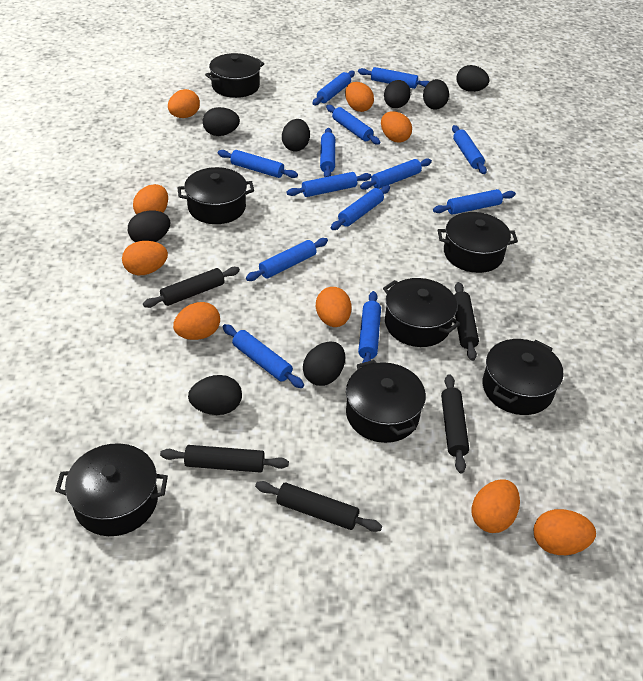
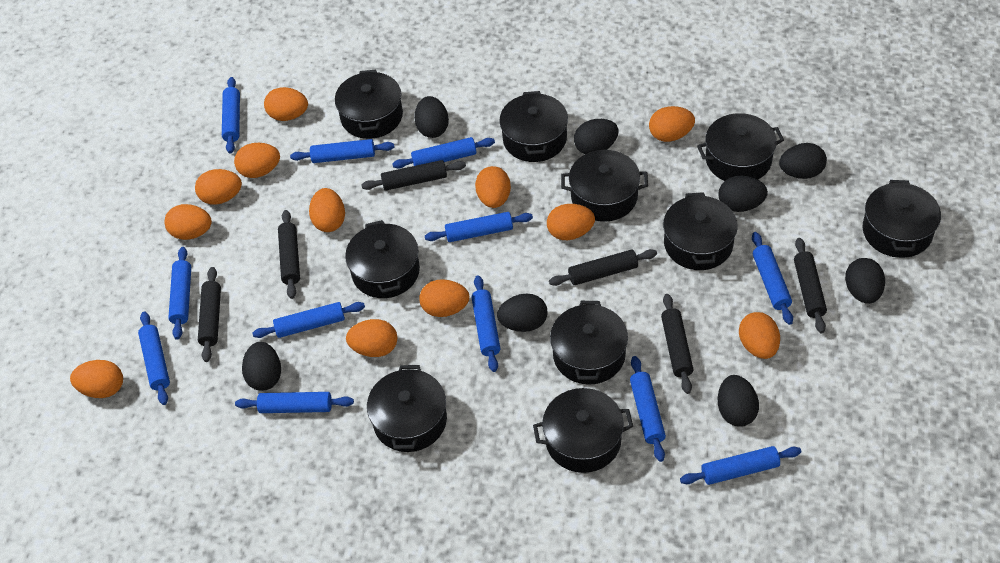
black pot: [55,443,168,536] [177,167,254,224] [205,53,264,98] [346,360,426,443] [383,278,460,347] [438,212,518,273] [483,339,564,415] = 7 -> [335,70,403,139] [345,220,420,298] [367,365,447,452] [499,91,568,162] [533,388,633,473] [550,301,628,385] [561,150,648,222] [663,192,738,270] [697,113,784,181] [862,180,941,258] = 10
black rolling pin: [143,267,240,308] [160,445,289,473] [255,481,382,532] [441,374,469,473] [454,282,479,361] = 5 -> [198,267,221,362] [278,210,300,299] [361,160,466,191] [549,249,657,286] [661,294,693,394] [794,238,827,333] = 6
blue rolling pin: [218,150,298,178] [223,324,304,388] [246,238,328,281] [287,172,372,197] [312,71,355,105] [320,128,335,177] [326,105,380,145] [331,185,390,230] [358,67,429,89] [358,291,381,363] [360,159,432,190] [433,189,516,215] [452,125,487,174] = 13 -> [138,311,170,405] [168,247,191,340] [222,77,240,153] [235,392,354,413] [253,302,365,338] [290,139,395,163] [392,137,495,169] [425,212,533,242] [471,275,500,372] [630,356,666,462] [680,446,801,485] [752,232,793,325] = 12
orange egg: [122,241,168,275] [133,184,168,215] [168,89,200,118] [173,302,220,340] [316,287,351,327] [345,82,374,112] [381,111,412,143] [472,479,520,533] [534,509,596,555] = 9 -> [70,360,123,398] [164,204,212,240] [195,169,242,205] [234,143,280,178] [264,87,308,121] [309,188,345,232] [346,319,397,357] [419,279,469,317] [475,166,511,208] [547,204,595,240] [649,106,695,142] [739,312,780,359] = 12

